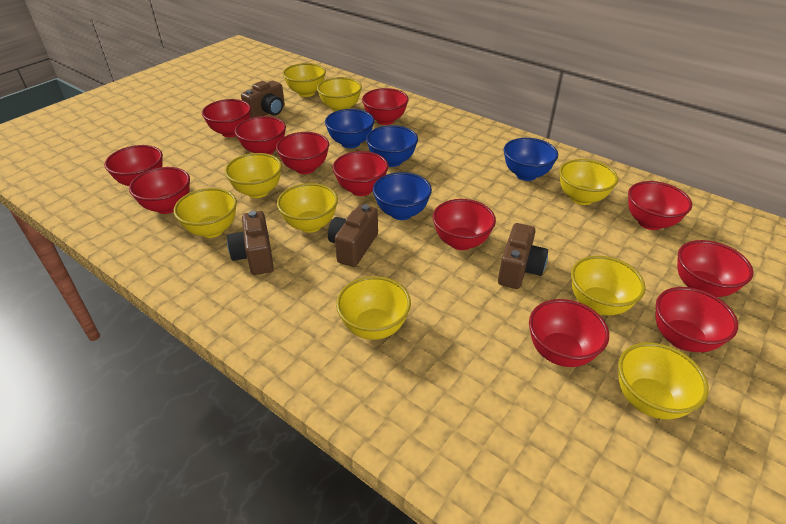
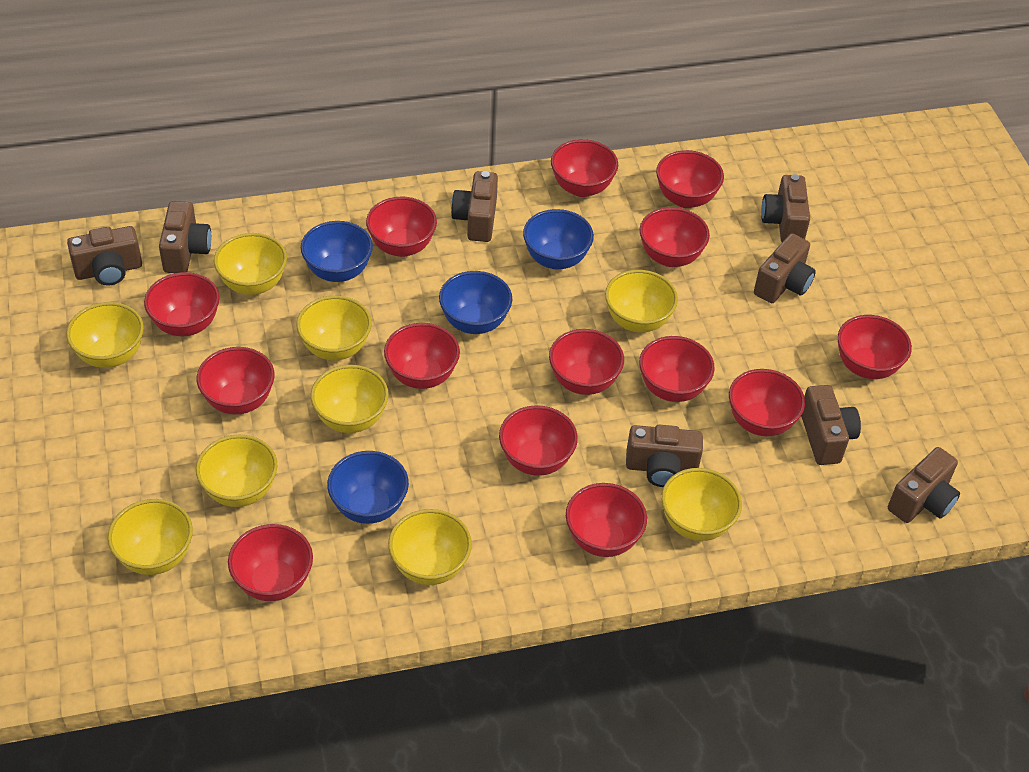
brown camera: [227,211,274,275] [241,80,285,118] [328,204,378,267] [498,223,548,289] = 4 -> [67,226,142,286] [159,201,211,273] [451,171,498,242] [626,425,703,487] [754,233,816,303] [761,174,810,242] [801,385,861,465] [888,447,960,523] = 8
red bowl: [104,145,163,186] [129,167,190,214] [202,99,251,137] [235,116,286,155] [276,132,329,174] [332,151,388,196] [362,88,409,125] [433,199,496,250] [529,299,609,367] [628,181,692,230] [656,287,738,352] [677,240,753,297] = 12 -> [144,272,220,336] [197,347,275,414] [228,524,313,601] [366,197,437,257] [384,323,460,389] [499,405,578,476] [549,329,624,395] [551,139,618,197] [566,483,647,557] [639,336,715,402] [640,207,710,267] [656,150,724,208] [729,369,805,436] [837,315,912,379] = 14

